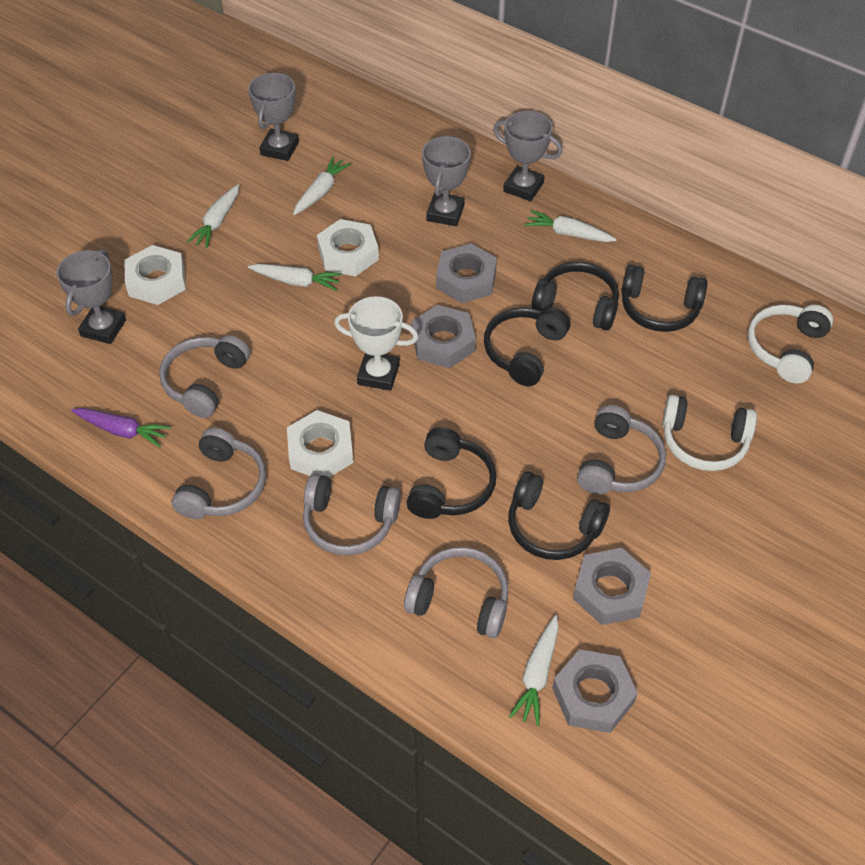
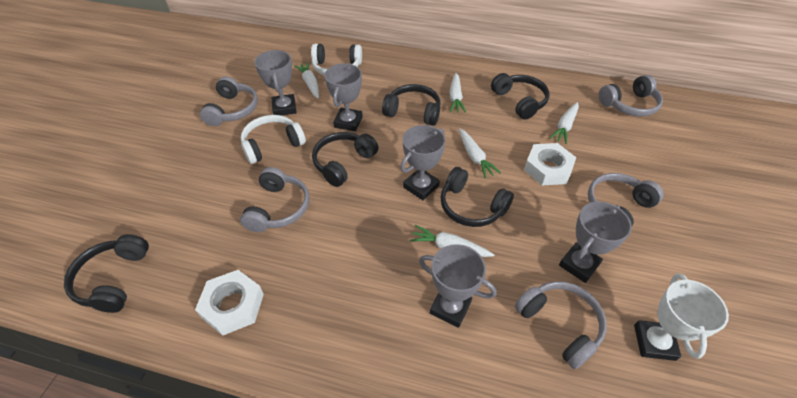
grey nut: [412,305,476,368] [436,243,497,303] [552,649,638,733] [573,548,651,625] = 4 -> none = 0
grey trophy: [56,249,126,344] [248,73,299,161] [422,136,471,226] [493,111,562,201] = 4 -> [254,50,297,116] [324,63,363,131] [401,125,446,200] [419,244,497,328] [559,202,632,283] = 5
purple carrot: [71,408,171,447] = 1 -> none = 0
white nut: [124,245,186,305] [287,410,354,477] [317,219,379,276] = 3 -> [195,270,264,336] [524,143,576,185] = 2

